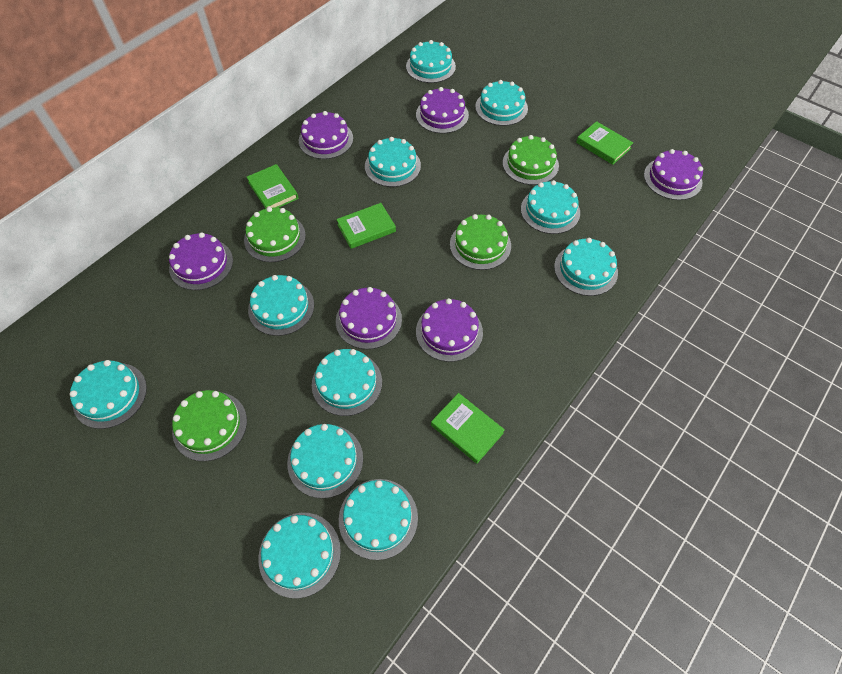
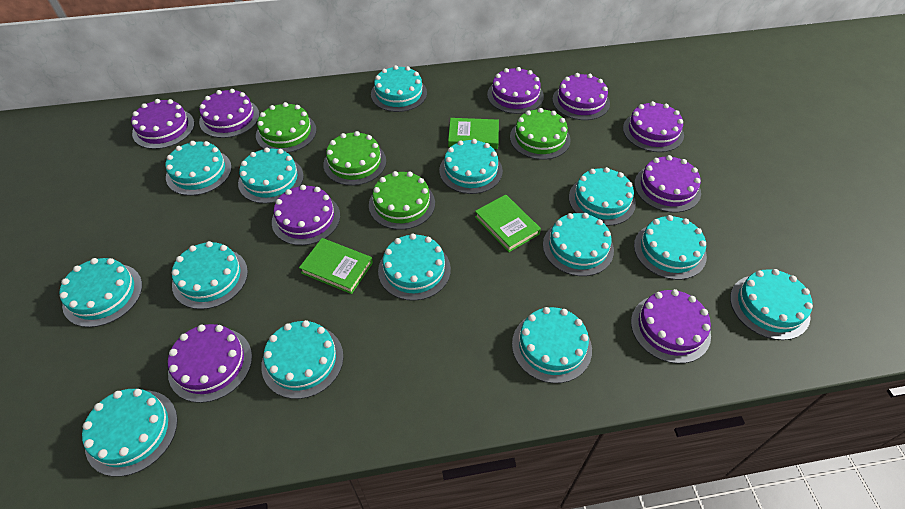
green book: [247,164,298,209] [336,203,396,249] [431,393,505,464] [576,121,633,165] = 4 -> [299,238,373,294] [448,118,499,149] [475,195,541,252] = 3
purple cake: [169,232,233,290] [299,111,353,159] [336,287,402,349] [416,87,469,133] [416,298,483,362] [644,149,703,200] = 6 -> [131,99,195,149] [168,324,252,403] [199,89,259,138] [272,185,340,245] [487,67,544,114] [552,73,610,120] [623,101,684,152] [631,289,711,364] [634,155,701,212] = 9
turquoise cake: [70,360,147,429] [248,275,314,336] [258,513,341,598] [287,424,363,498] [312,349,382,416] [339,479,418,560] [365,137,421,187] [406,40,456,83] [475,80,528,126] [521,180,580,234] [554,238,618,296] = 11 -> [59,258,142,327] [82,389,178,477] [165,141,232,196] [172,241,248,309] [238,147,304,204] [261,320,344,399] [371,65,427,112] [378,234,451,301] [439,139,503,194] [512,307,592,383] [543,213,614,276] [569,167,636,226] [634,215,707,280] [730,269,813,340] = 14

